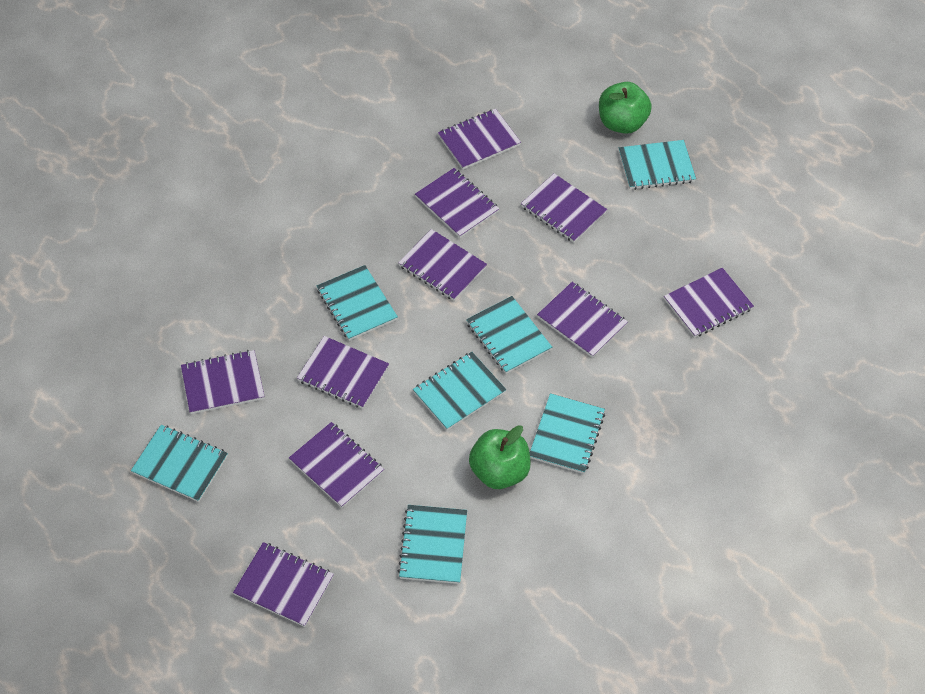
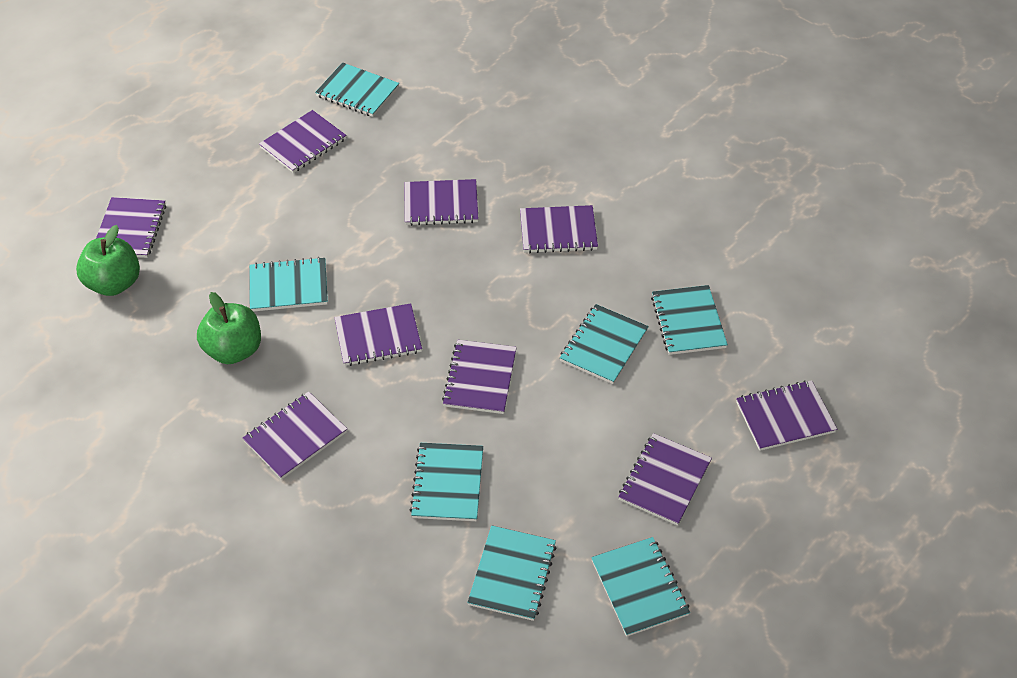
purple notebook: [181,350,265,414] [233,542,334,627] [289,422,384,508] [297,336,389,409] [398,229,487,301] [415,168,499,238] [438,109,521,169] [521,173,607,243] [537,282,628,358] [664,268,754,338] = 10 -> [96,197,166,258] [243,392,347,479] [259,110,347,173] [334,303,422,366] [404,179,479,226] [442,340,517,414] [520,205,598,253] [618,433,712,526] [736,380,837,451] = 9

